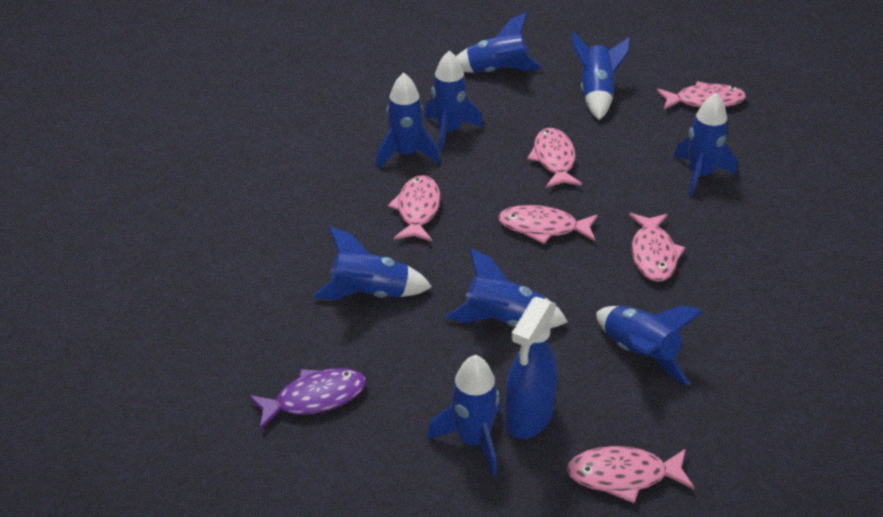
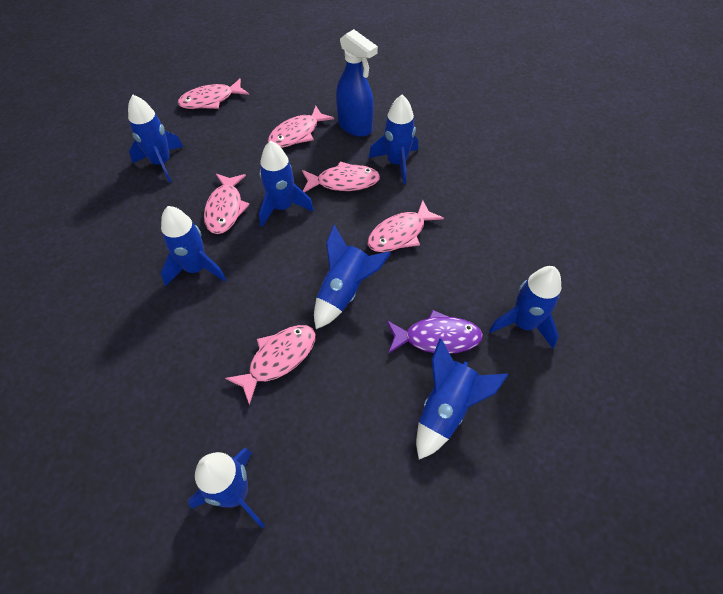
blue rocket: [313,226,432,300] [376,73,440,168] [424,50,483,152] [427,355,501,476] [445,248,568,328] [456,12,542,73] [572,31,630,120] [596,305,703,386] [674,93,737,197] = 9 -> [128,95,183,183] [161,206,226,287] [188,448,265,528] [259,141,314,227] [314,224,391,329] [369,95,418,184] [416,338,508,459] [489,266,561,348] = 8

